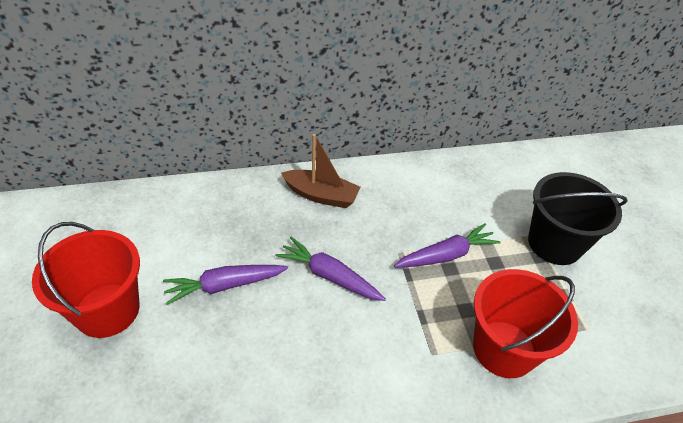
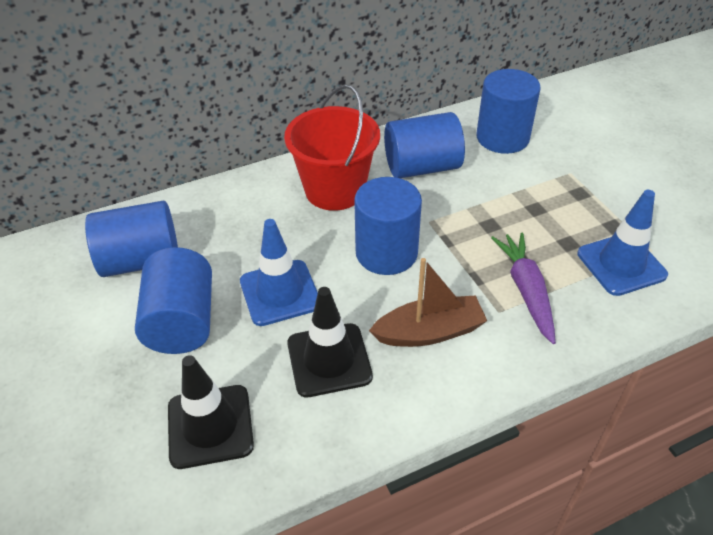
black bucket: [528,172,628,265] = 1 -> none = 0
black traffic cone: none = 0 -> [168,355,254,469] [287,287,373,397] = 2
blue cylinder: none = 0 -> [85,201,178,277] [135,247,212,354] [354,177,422,275] [384,112,465,178] [476,69,541,154] = 5
blue traffic cone: none = 0 -> [240,219,318,326] [577,190,668,296] = 2
purple carrot: [163,265,288,305] [275,237,386,301] [394,223,501,267] = 3 -> [491,232,556,344] = 1
red bucket: [32,222,140,338] [473,269,578,378] = 2 -> [284,84,380,211] = 1

